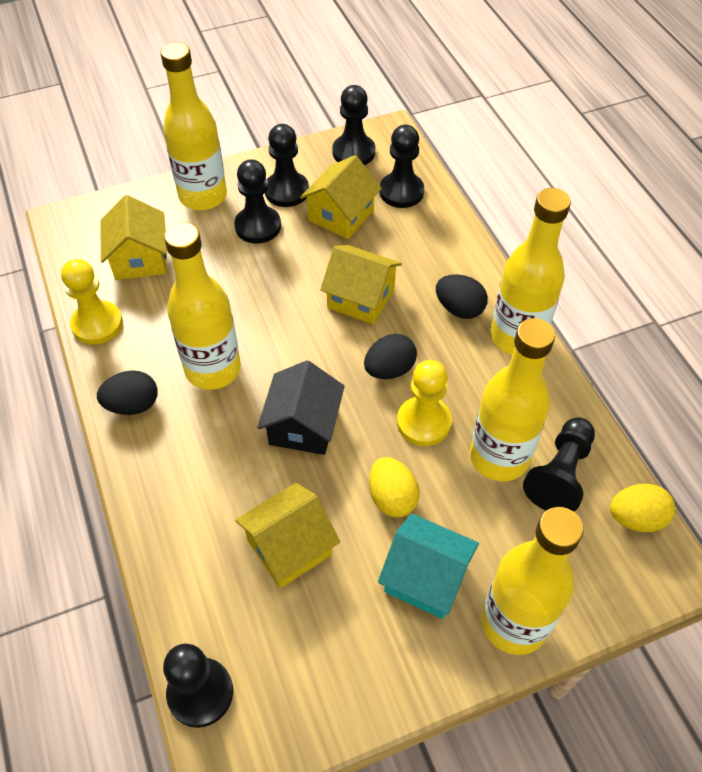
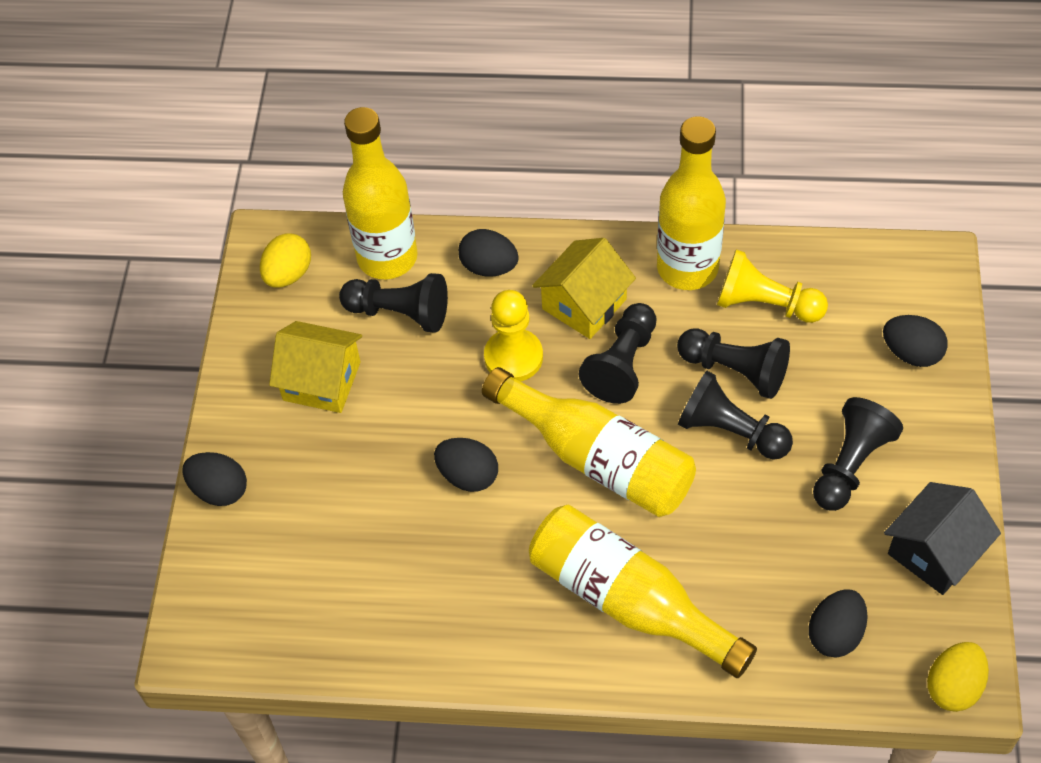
black egg: [97,370,158,415] [364,334,417,379] [436,274,488,319] = 3 -> [183,452,247,506] [434,438,498,492] [458,229,519,277] [808,589,868,657] [883,315,948,367] = 5
black pawn: [163,644,233,728] [234,159,281,244] [265,124,309,207] [332,85,375,165] [380,125,424,208] [523,417,595,512] = 6 -> [339,273,448,333] [579,303,657,404] [677,329,790,399] [678,371,793,460] [813,397,903,511] = 5
turquoise house: [378,514,479,619] = 1 -> none = 0
yellow bottle: [160,42,227,210] [164,222,241,390] [470,318,555,481] [481,507,584,655] [490,188,571,355] = 5 -> [343,107,418,279] [482,367,696,517] [529,505,757,678] [657,116,726,290] = 4
yellow house: [100,195,167,280] [235,483,340,588] [300,155,382,239] [320,245,402,325] = 4 -> [269,321,362,413] [532,238,636,339] = 2

